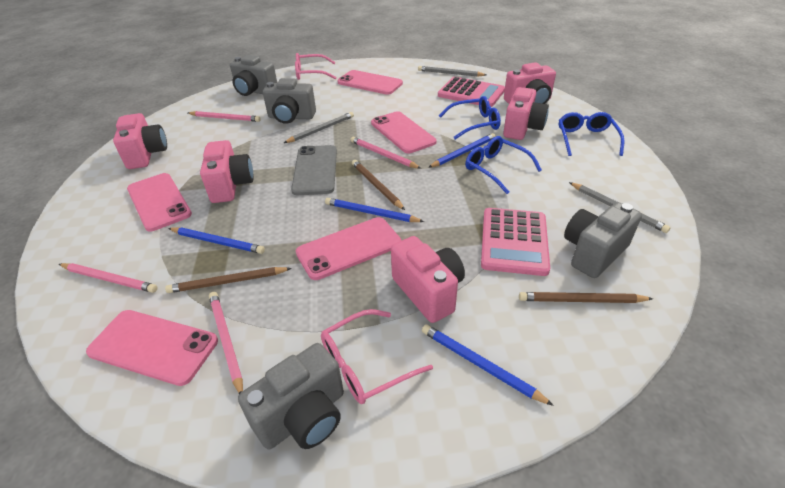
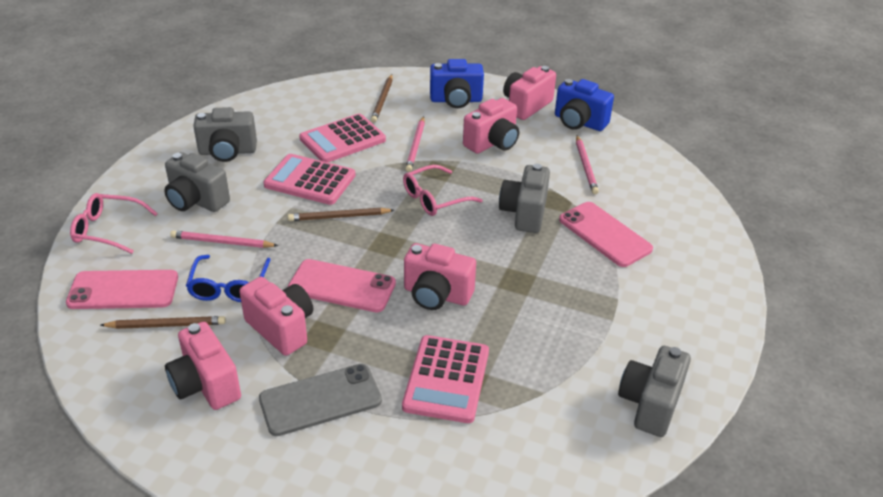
blue camera: none = 0 -> [430,59,484,108] [555,79,614,131] = 2
blue glasses: [439,96,501,139] [465,136,542,194] [559,112,624,156] = 3 -> [186,255,271,302] = 1
blue pencil: [168,227,265,254] [325,198,424,222] [422,324,554,406] [428,133,496,168] = 4 -> none = 0
grey pencil: [284,112,354,143] [418,66,486,77] [569,182,670,233] = 3 -> none = 0
pink calculator: [438,77,505,107] [481,208,550,276] = 2 -> [263,154,356,205] [299,114,386,163] [402,335,489,423] = 3
pink pencil: [59,263,158,293] [188,111,261,122] [209,292,243,394] [350,137,421,169] = 4 -> [170,230,278,248] [405,116,425,172] [576,136,599,194] = 3
pink phone: [86,310,218,386] [127,173,192,232] [296,217,401,280] [337,70,403,95] [371,111,436,153] = 5 -> [66,270,178,309] [288,259,396,313] [559,202,653,267] = 3

